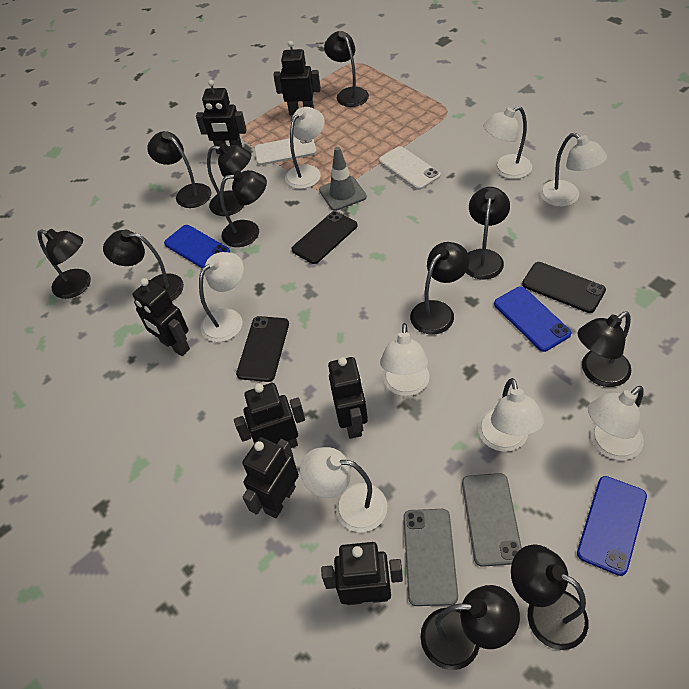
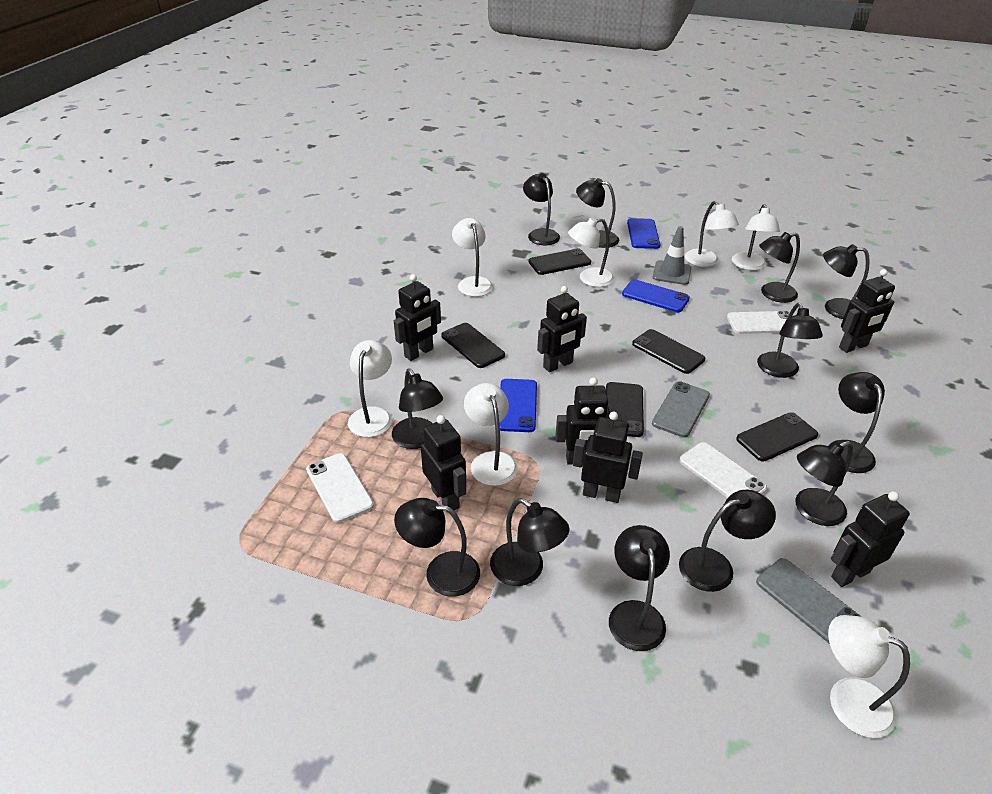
black lamp: [38,229,91,299] [103,230,184,301] [147,131,212,208] [207,143,251,216] [220,170,267,247] [324,31,369,107] [410,242,469,335] [420,585,520,670] [466,187,510,279] [511,544,588,650] [577,311,631,387] = 11 -> [392,369,443,449] [394,498,480,597] [490,498,570,586] [523,173,560,245] [576,178,619,248] [609,525,670,651] [679,490,776,592] [757,303,823,378] [759,232,800,303] [795,441,853,526] [823,244,870,319] [829,372,885,473] = 12
black phone: [236,316,289,382] [291,211,358,264] [522,262,606,313] = 3 -> [441,323,505,368] [529,248,591,275] [606,382,644,437] [632,329,705,374] [736,412,818,462] = 5
white lamp: [199,252,244,342] [285,107,325,189] [300,447,387,532] [380,323,430,396] [478,378,544,452] [483,106,532,179] [539,133,607,207] [588,386,644,460] = 8 -> [348,340,392,437] [452,218,493,297] [464,383,518,486] [568,218,614,287] [685,201,739,267] [732,204,780,270] [828,615,910,738] = 7
white phone: [254,137,317,165] [379,146,441,190] = 2 -> [306,453,374,523] [679,442,767,498] [727,311,790,334] = 3

